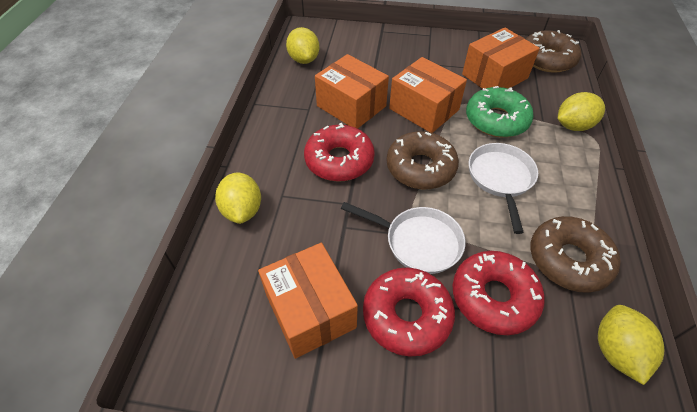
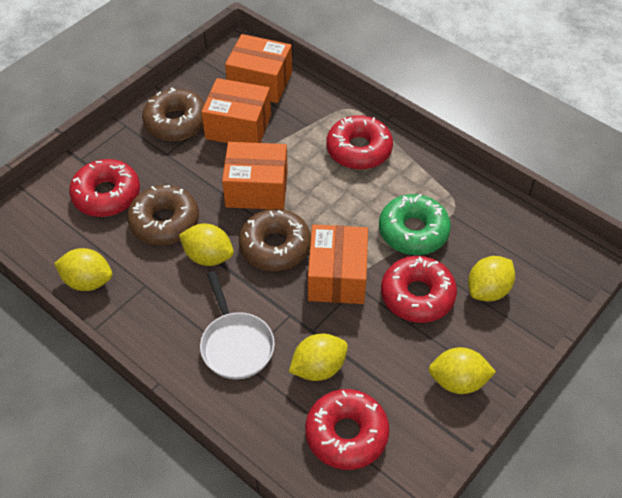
red donut: [304,123,375,182] [363,268,455,357] [452,251,545,335] = 3 -> [69,159,140,217] [305,389,389,470] [327,115,393,170] [381,256,457,323] = 4
white pan: [341,202,465,274] [469,143,538,234] = 2 -> [200,271,275,380] = 1
yellow lemon: [215,172,261,224] [286,27,319,64] [558,92,605,131] [598,305,664,385] = 4 -> [54,248,113,291] [179,223,234,266] [289,334,348,381] [428,347,496,394] [468,256,515,302] = 5

